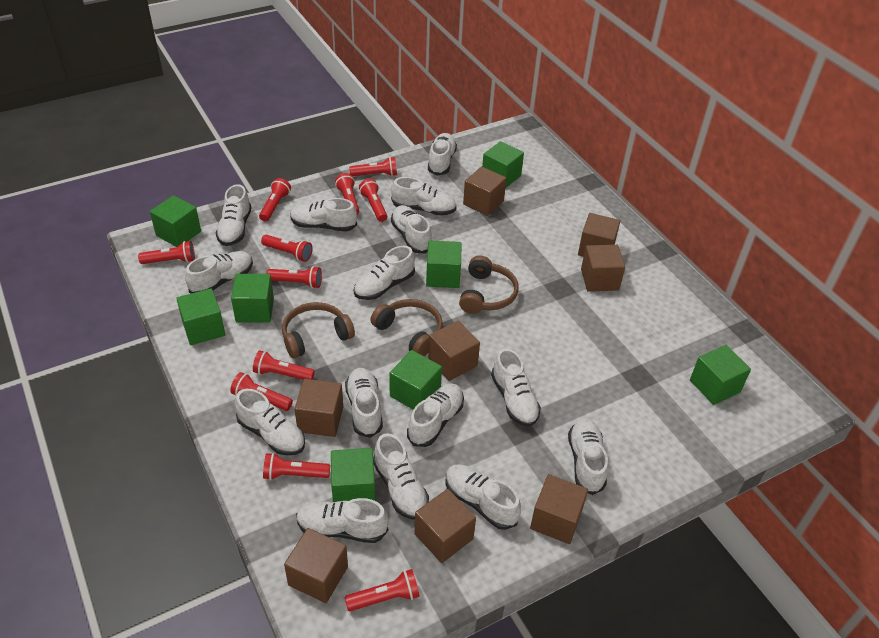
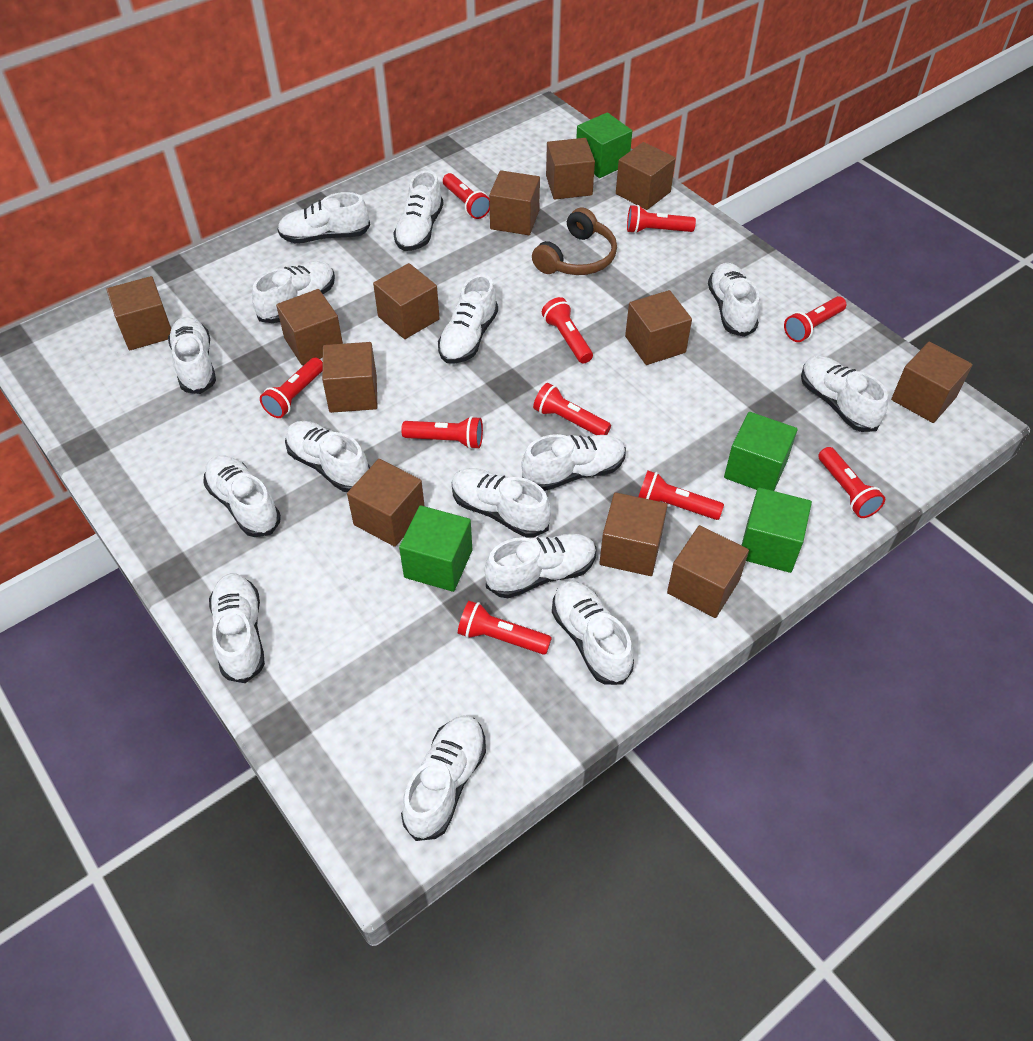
brown cube: [284,528,348,603] [294,379,343,437] [415,489,476,563] [428,320,480,381] [463,166,506,216] [530,474,588,544] [578,213,620,257] [581,245,625,292] = 8 -> [106,276,171,350] [276,289,343,365] [322,342,378,413] [347,459,425,547] [373,263,440,339] [489,170,540,235] [546,138,595,200] [599,492,668,576] [616,142,676,210] [625,290,692,365] [667,525,749,618] [891,342,973,423] = 12
brown headphones: [282,302,355,358] [371,299,443,356] [459,255,519,314] = 3 -> [532,208,617,275] = 1
green cube: [150,195,201,247] [176,288,225,345] [231,274,274,322] [331,448,375,502] [389,350,442,410] [426,240,462,288] [482,141,524,188] [690,345,751,405] = 8 -> [399,505,472,592] [576,113,632,178] [724,412,798,491] [741,487,812,573] = 4
red flashlight: [138,241,195,264] [230,372,293,411] [253,350,315,380] [259,178,291,221] [261,235,312,262] [263,453,330,480] [266,266,322,288] [335,173,359,215] [345,569,420,611] [349,157,397,176] [359,179,387,222] = 11 -> [260,358,323,418] [401,416,483,449] [443,173,490,219] [458,601,552,655] [533,383,611,435] [542,297,593,364] [627,205,696,234] [638,471,724,520] [784,296,846,342] [819,447,885,518] = 10

